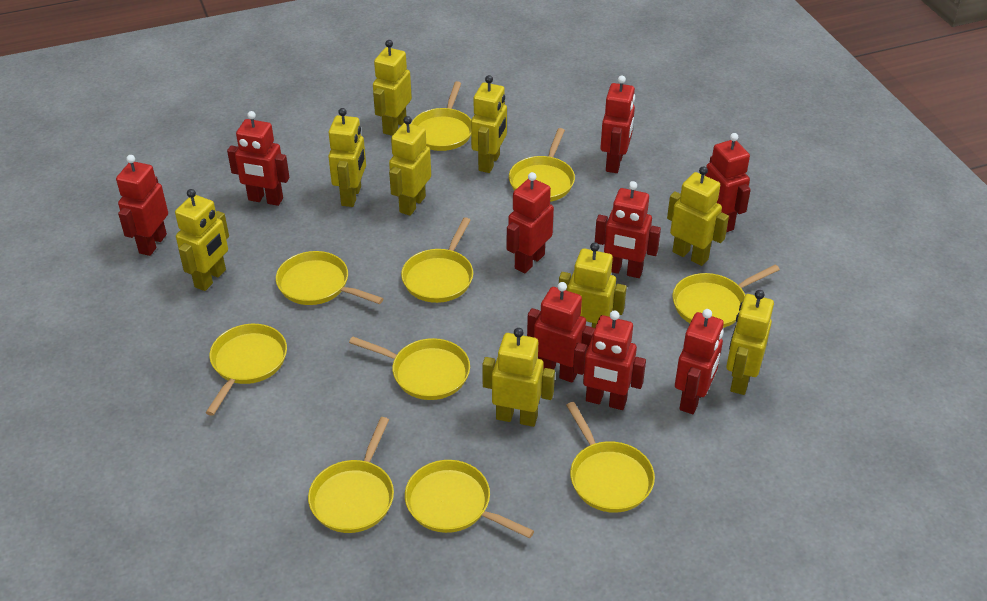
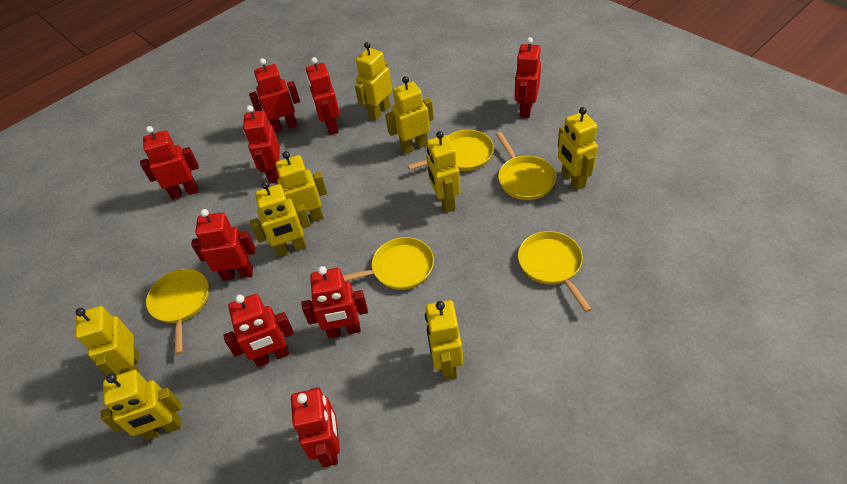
yellow pan: [206,324,287,416] [276,251,384,305] [308,417,394,533] [349,336,470,400] [401,217,473,303] [405,460,534,539] [411,81,471,151] [509,128,575,202] [566,402,655,513] [673,265,780,328] = 10 -> [146,269,209,355] [343,237,434,290] [407,130,494,171] [496,132,556,200] [518,231,592,312] = 5

